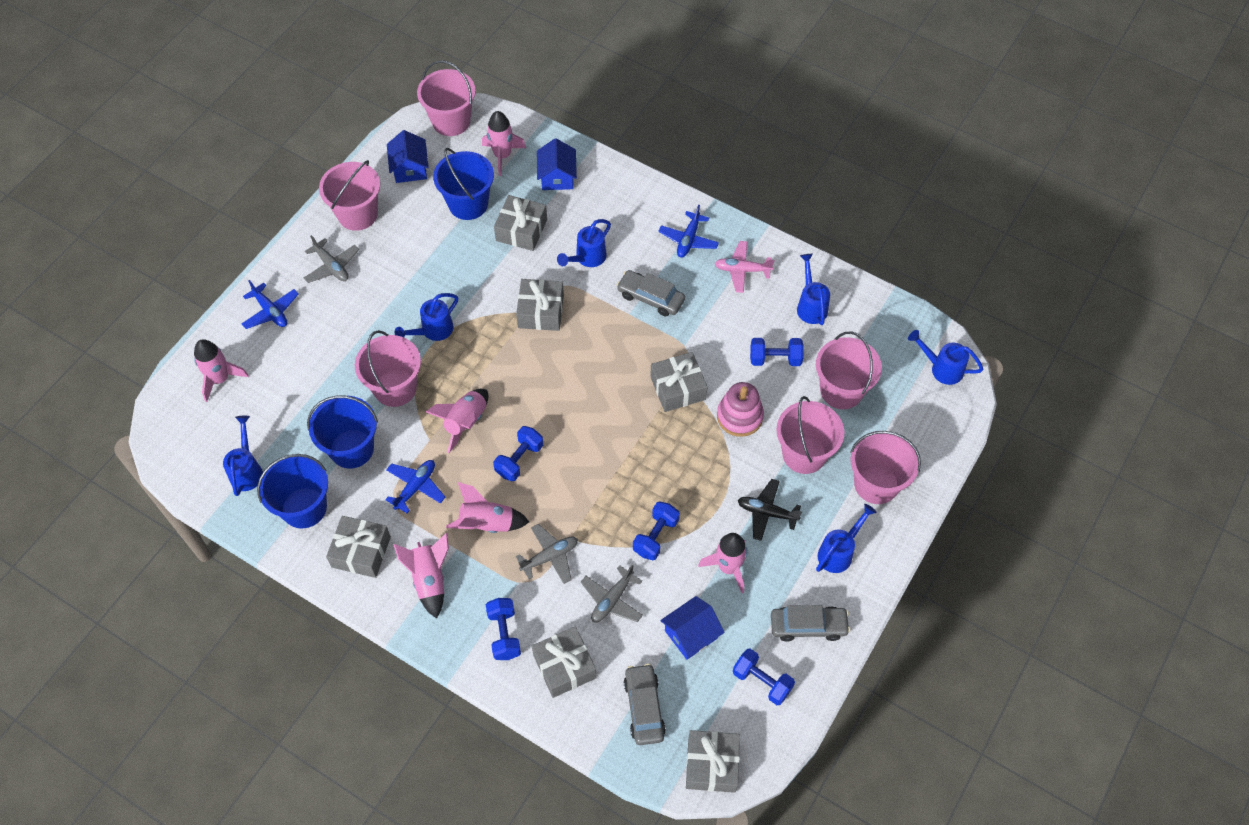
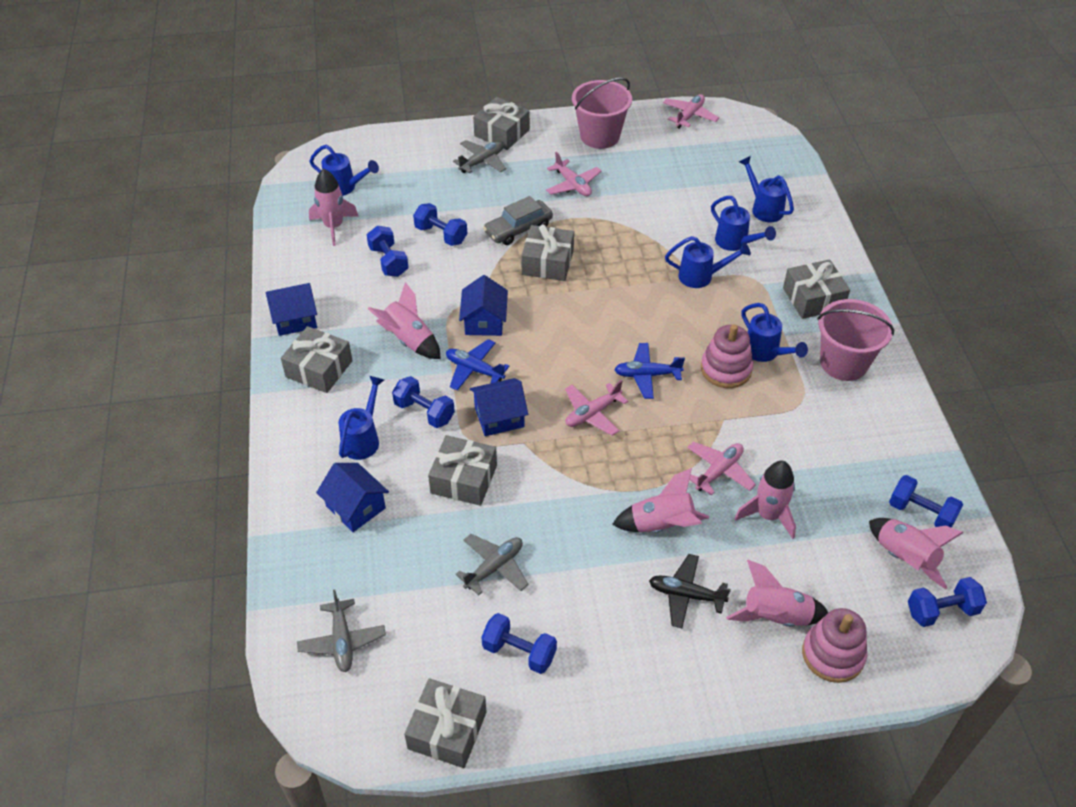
blue bucket: [257,454,328,528] [307,396,378,469] [433,148,494,220] = 3 -> none = 0
blue dumbbell: [486,598,521,660] [493,426,543,481] [633,501,680,560] [733,649,795,705] [750,338,804,366] = 5 -> [367,226,409,277] [392,376,455,428] [413,203,467,246] [481,613,557,674] [889,475,963,528] [908,577,987,627] = 6
blue house: [387,130,429,183] [537,138,577,190] [660,596,725,660] = 3 -> [266,283,317,336] [316,463,389,532] [459,275,508,336] [470,378,528,436] = 4
blue plane: [241,280,299,329] [385,460,445,513] [658,204,719,258] = 3 -> [446,339,509,391] [614,343,685,399] = 2
grey car: [617,270,685,316] [624,664,666,745] [771,605,850,642] = 3 -> [483,196,553,245] = 1
pink bucket: [319,160,380,231] [355,330,421,407] [417,61,476,136] [776,396,844,474] [816,332,882,409] [850,431,921,504] = 6 -> [572,78,632,149] [817,299,894,381] = 2
pink plane: [715,241,774,293] = 1 -> [546,152,602,196] [565,380,628,436] [663,94,719,129] [687,442,756,496] = 4
pink stacking toy: [717,382,764,437] = 1 -> [701,324,753,388] [802,608,867,683] = 2

